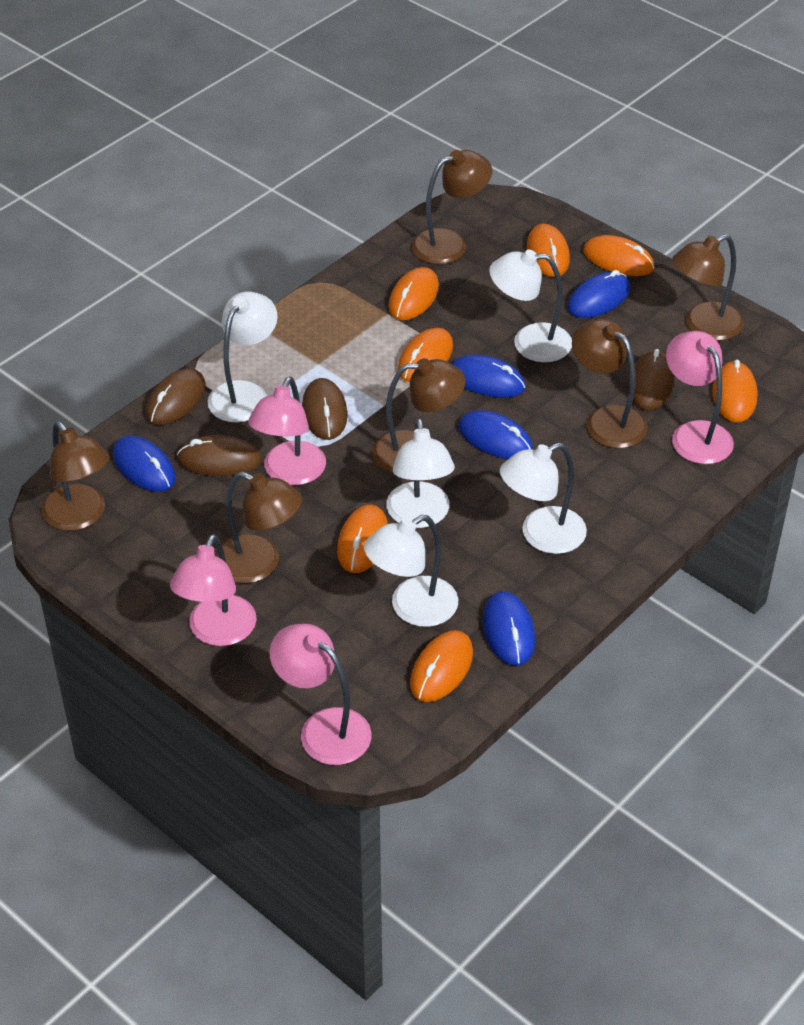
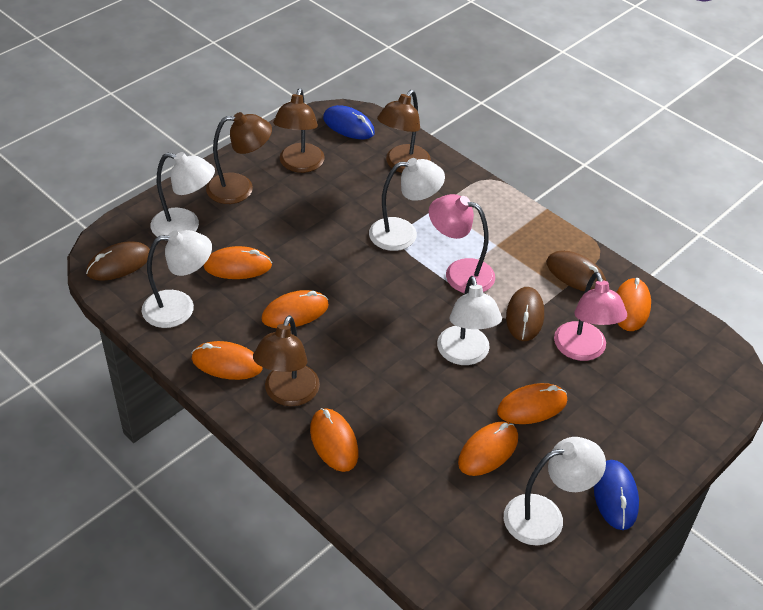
blue mouse: [113,436,176,492] [451,354,525,398] [458,410,533,459] [483,591,535,666] [567,270,630,318] = 5 -> [323,105,375,139] [594,460,639,530] = 2
brown lamp: [41,421,110,531] [215,472,302,584] [372,358,466,474] [411,150,492,265] [572,319,648,448] [672,234,744,341] = 6 -> [206,112,272,204] [253,315,320,406] [273,88,325,173] [377,90,431,173] = 4
brown mouse: [146,368,206,425] [177,435,262,476] [302,378,348,440] [629,349,674,410] = 4 -> [86,241,150,281] [506,287,544,341] [546,251,606,291] = 3
pink lamp: [170,534,257,646] [248,376,326,485] [269,624,372,765] [666,331,734,464] = 4 -> [429,194,495,293] [554,272,627,361] = 2

